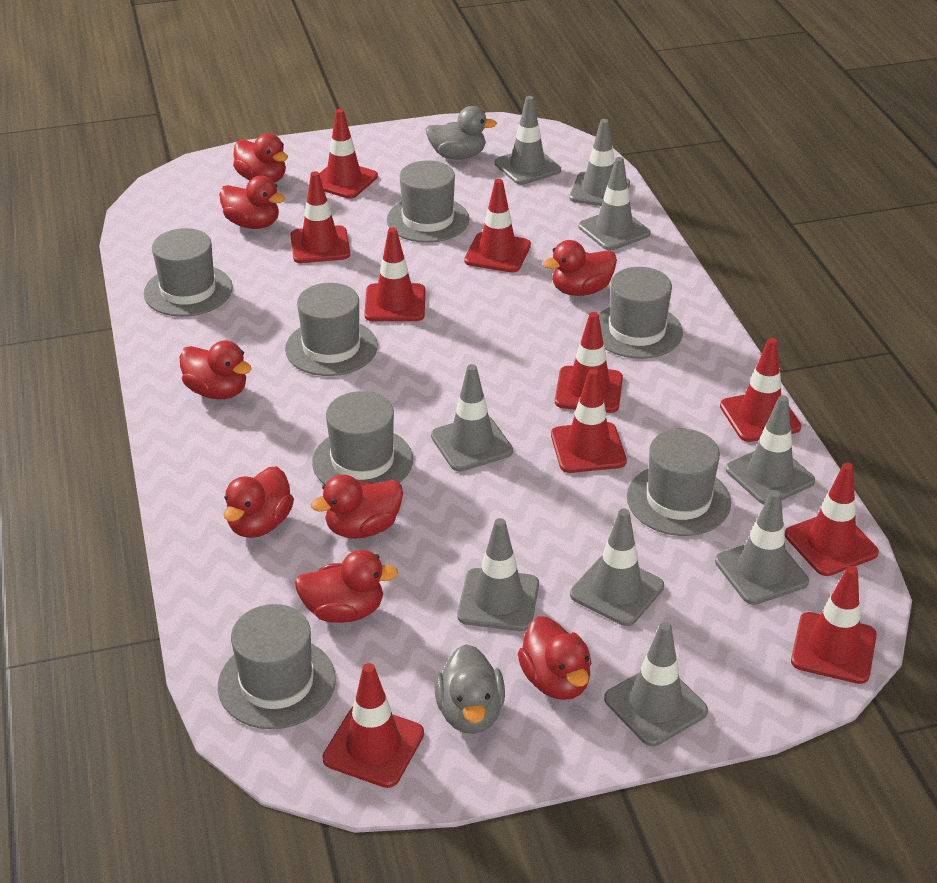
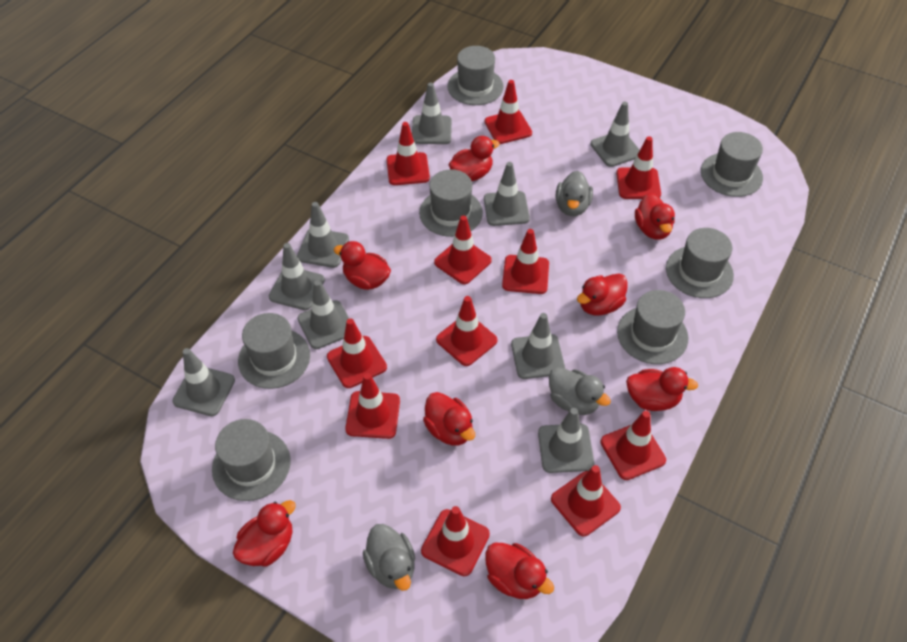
grey duck: [425,106,497,160] [435,644,505,734] = 2 -> [363,524,415,591] [549,367,611,415] [556,171,593,216] = 3
red traffic cone: [290,171,350,263] [319,109,378,199] [322,663,424,788] [364,228,425,321] [464,179,531,272] [551,369,627,473] [555,312,623,413] [720,338,801,442] [785,463,879,576] [791,566,877,684] = 10 -> [327,318,387,388] [345,373,400,439] [386,122,430,185] [421,506,490,576] [434,215,492,284] [436,296,498,366] [485,80,532,144] [502,229,549,294] [551,465,621,536] [600,411,666,480] [616,136,661,199] = 11

